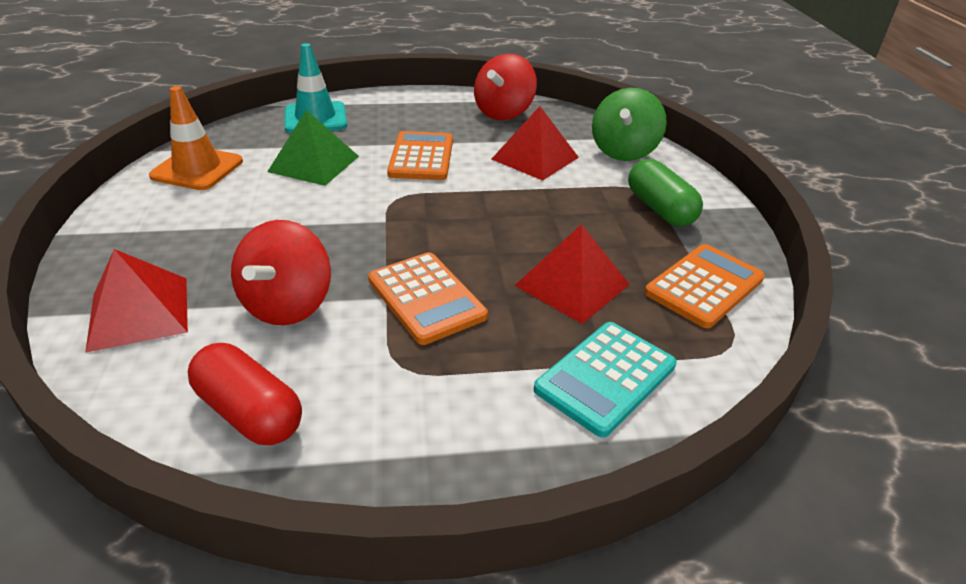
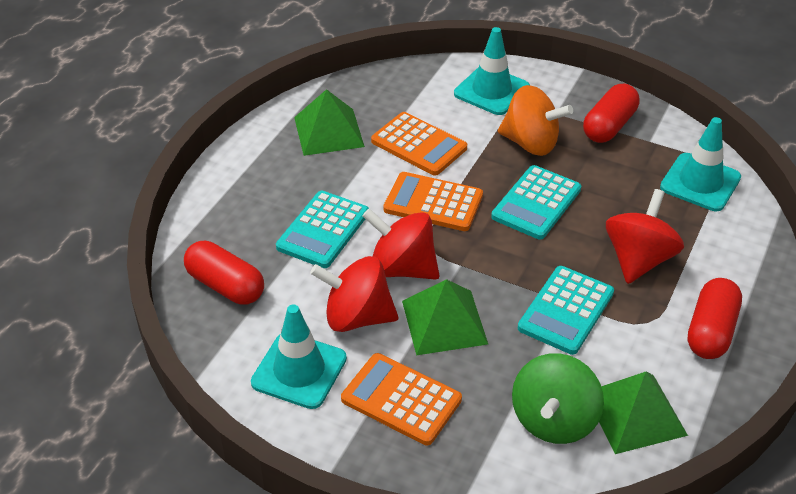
green capsule: [628,159,703,227] = 1 -> none = 0
green pyramid: [267,110,359,186] = 1 -> [294,89,365,156] [402,279,488,355] [599,372,688,454] = 3
orange spinning top: none = 0 -> [498,85,573,156] = 1
orange traffic cone: [149,86,243,190] = 1 -> none = 0
red capsule: [188,343,302,445] = 1 -> [184,241,264,305] [583,83,639,143] [687,278,742,359] = 3
red pyramid: [85,249,188,353] [492,106,579,181] [514,224,630,324] = 3 -> none = 0
red spinning top: [231,220,331,325] [474,54,537,120] = 2 -> [310,256,398,332] [363,208,440,280] [606,189,684,284] = 3
turquoise calculator: [534,322,677,438] = 1 -> [276,191,369,268] [491,165,581,240] [518,266,614,355] = 3
turquoise traffic cone: [284,43,347,133] = 1 -> [251,304,347,409] [454,27,530,115] [660,117,741,211] = 3

